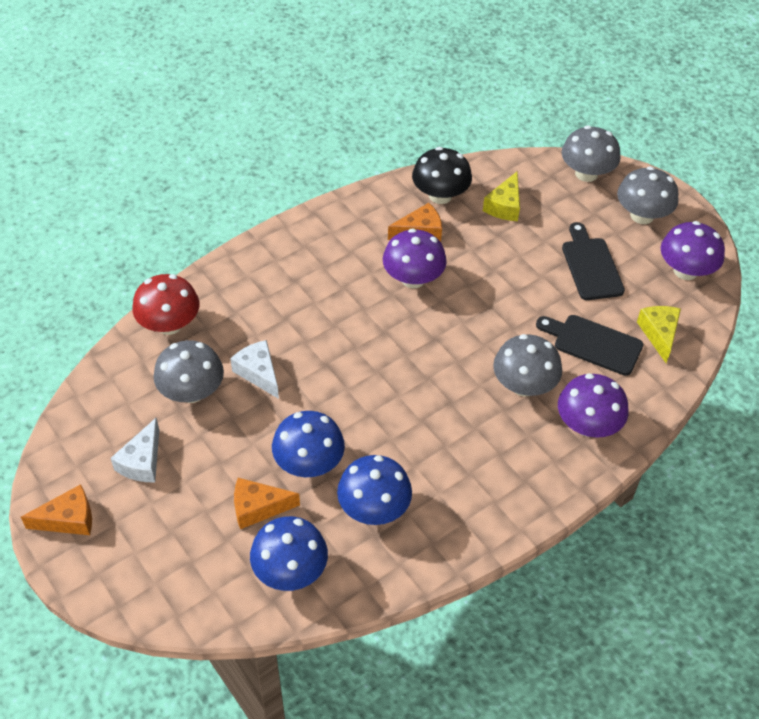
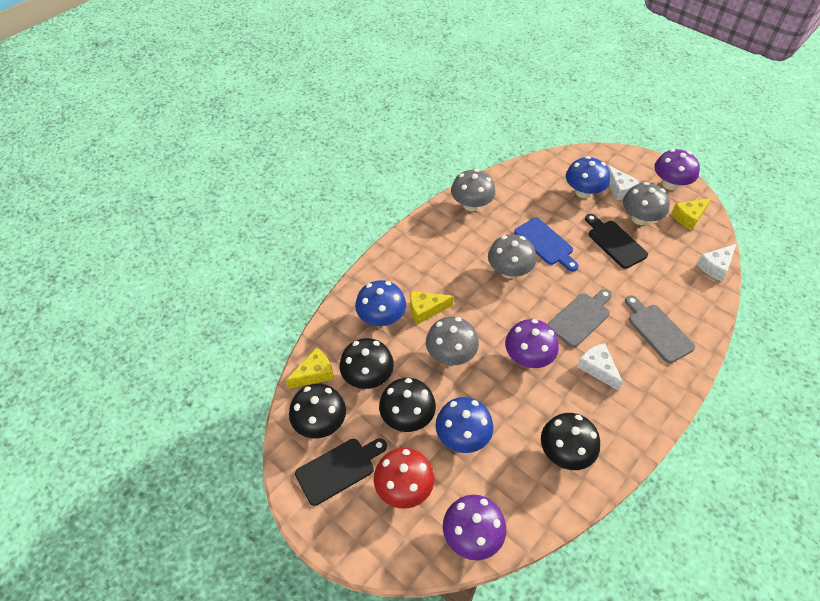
black mushroom: [412,147,472,204] = 1 -> [289,384,346,438] [340,338,394,389] [379,378,436,432] [541,413,600,470] = 4
blue cutting board: none = 0 -> [514,218,579,271] = 1
grey cutting board: none = 0 -> [548,289,612,347] [625,295,695,363] = 2
orange cheese: [21,484,92,535] [234,478,300,529] [388,203,442,242] = 3 -> none = 0
white cheese: [111,418,159,482] [230,340,279,399] = 2 -> [577,343,623,391] [607,165,641,201] [697,244,736,281] = 3
yellow cheese: [483,172,520,221] [637,306,681,363] = 2 -> [286,347,334,389] [410,291,454,325] [671,198,712,230] = 3

